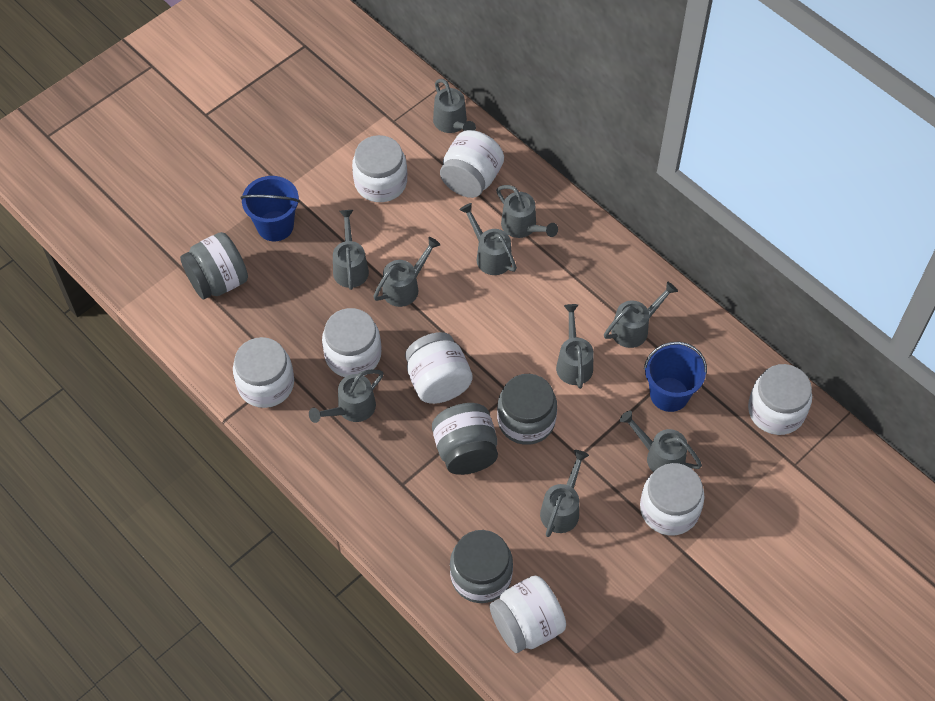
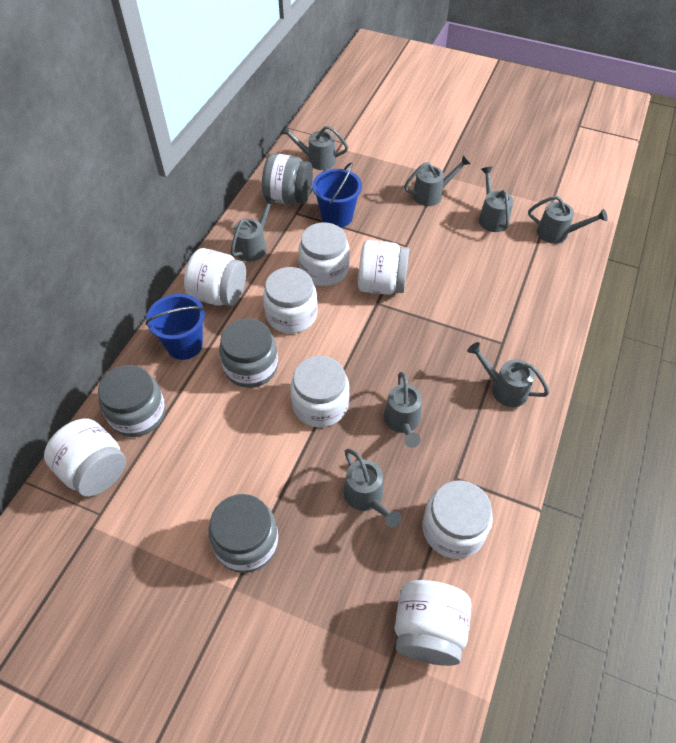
grey watering can: [309,369,383,423] [333,210,369,290] [373,237,440,307] [433,79,476,133] [459,203,517,275] [496,185,558,238] [540,450,589,537] [556,304,593,389] [604,282,678,348] [620,410,702,472] = 10 -> [230,196,276,261] [280,125,348,170] [344,449,401,528] [384,372,422,448] [404,155,471,206] [467,342,549,407] [479,166,513,232] [528,196,608,244] = 8

